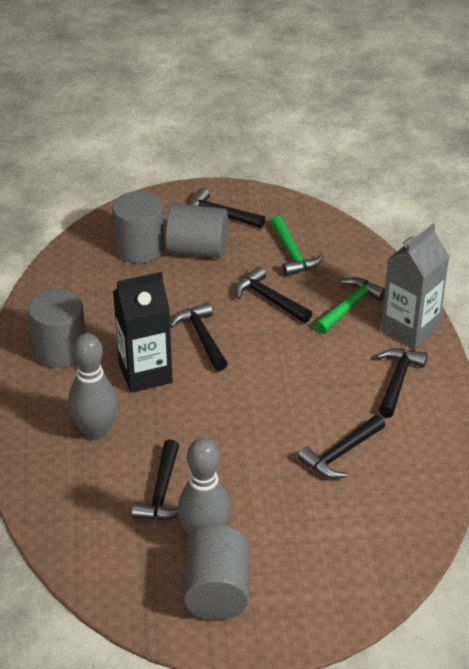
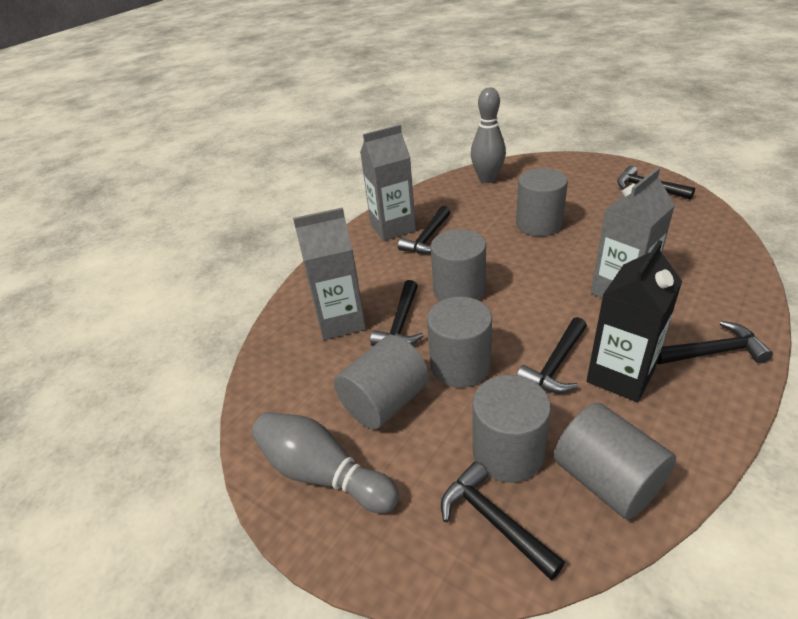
green hammer: [270,216,323,276] [315,277,385,334] = 2 -> none = 0
grey carton: [381,223,450,349] = 1 -> [293,207,366,340] [360,125,416,241] [591,168,675,298] = 3
grey cylinder: [28,289,86,368] [112,191,164,263] [166,204,228,258] [183,525,249,620] = 4 -> [334,335,429,429] [427,297,492,388] [431,229,486,301] [472,375,551,483] [516,168,568,236] [554,403,676,519] = 6

